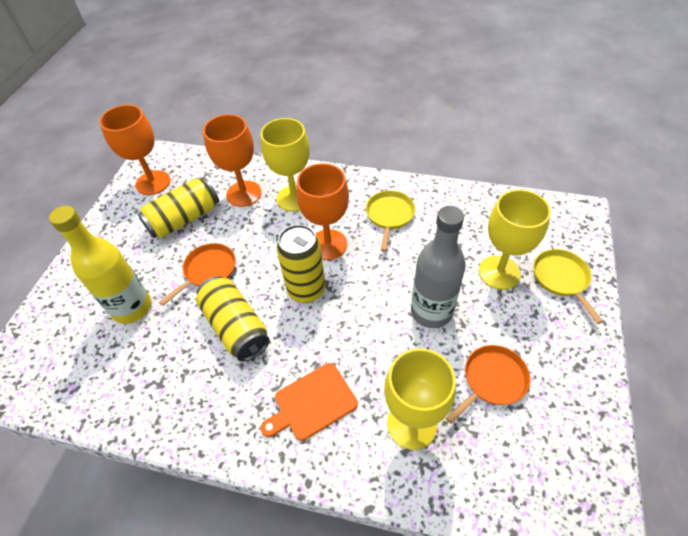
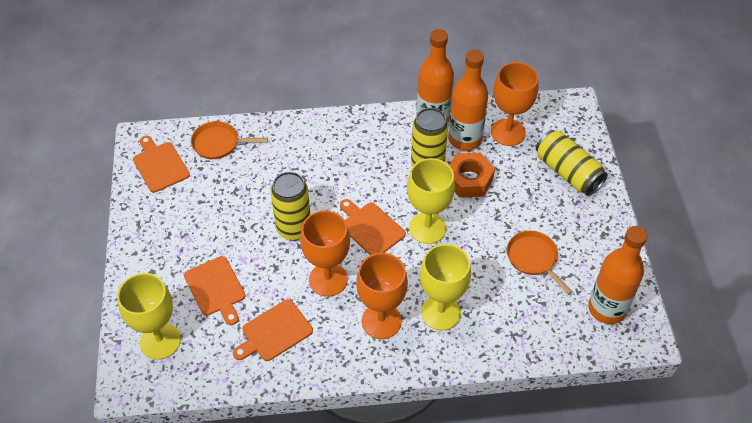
grey bottle: [411,206,466,328] = 1 -> none = 0
orange bottle: none = 0 -> [416,29,454,123] [448,49,488,151] [588,226,648,324] = 3
orange cutting board: [260,363,358,441] = 1 -> [133,136,190,193] [184,256,245,325] [233,299,313,361] [340,199,406,255] = 4
orange nut: none = 0 -> [449,153,495,198] = 1
yellow bottle: [49,206,151,324] = 1 -> none = 0
yellow pan: [366,190,415,252] [533,249,603,324] = 2 -> none = 0

